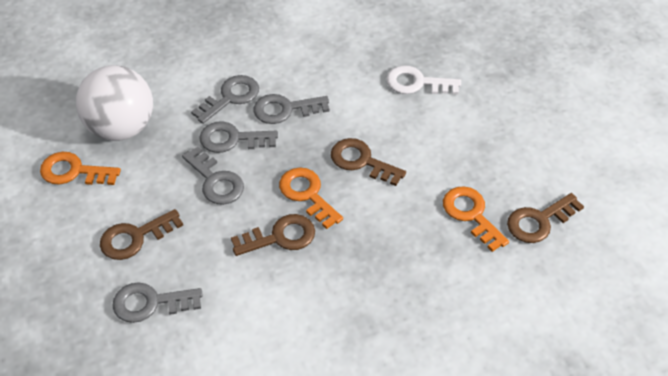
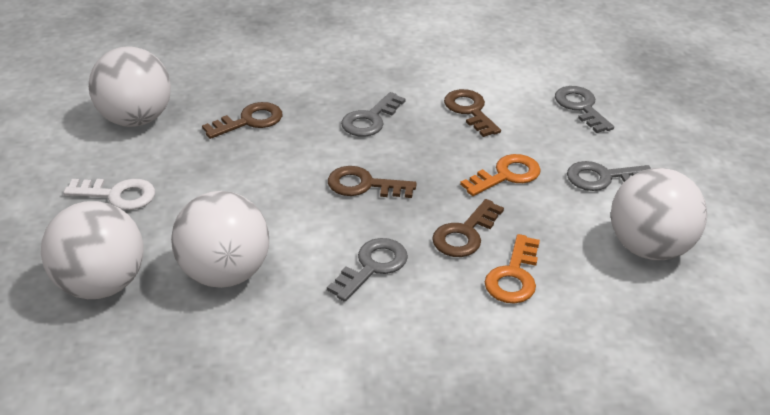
grey key: [112,283,203,323] [182,146,244,205] [191,75,259,124] [199,121,278,153] [254,94,329,124] = 5 -> [327,238,408,302] [341,92,405,137] [555,86,614,133] [567,161,651,191] = 4
orange key: [40,152,121,185] [279,167,343,229] [443,186,509,252] = 3 -> [460,154,541,196] [485,234,540,304] = 2
white ball: [76,65,153,141] = 1 -> [41,201,144,299] [89,46,171,127] [171,191,269,288] [611,168,707,260] = 4

